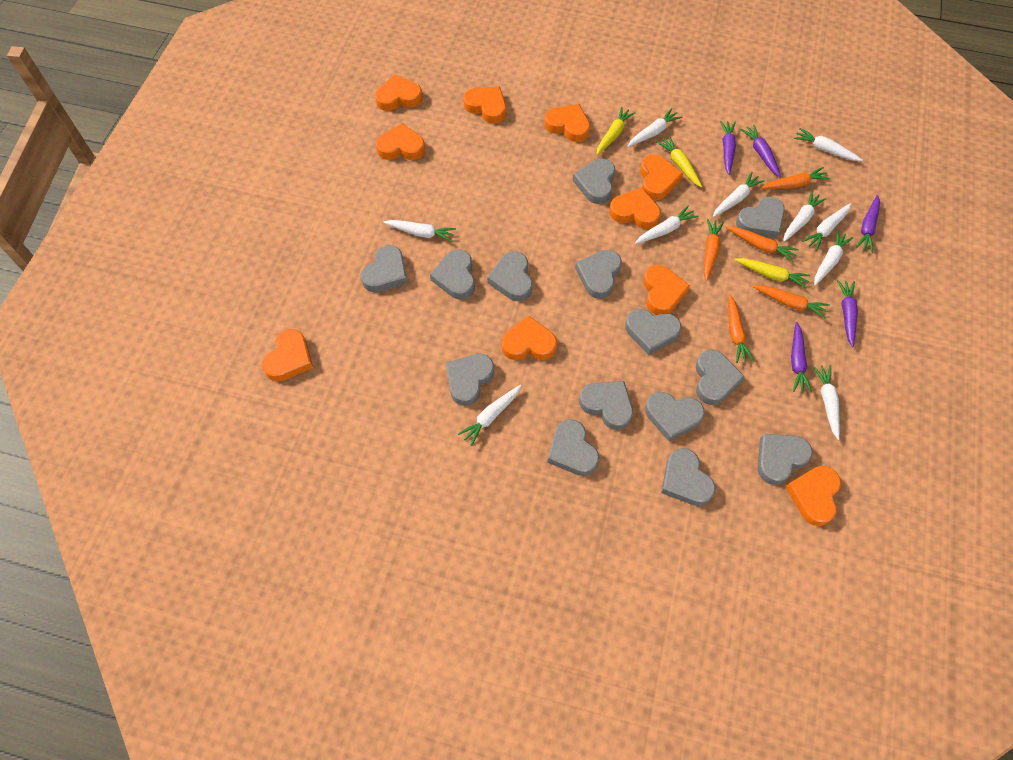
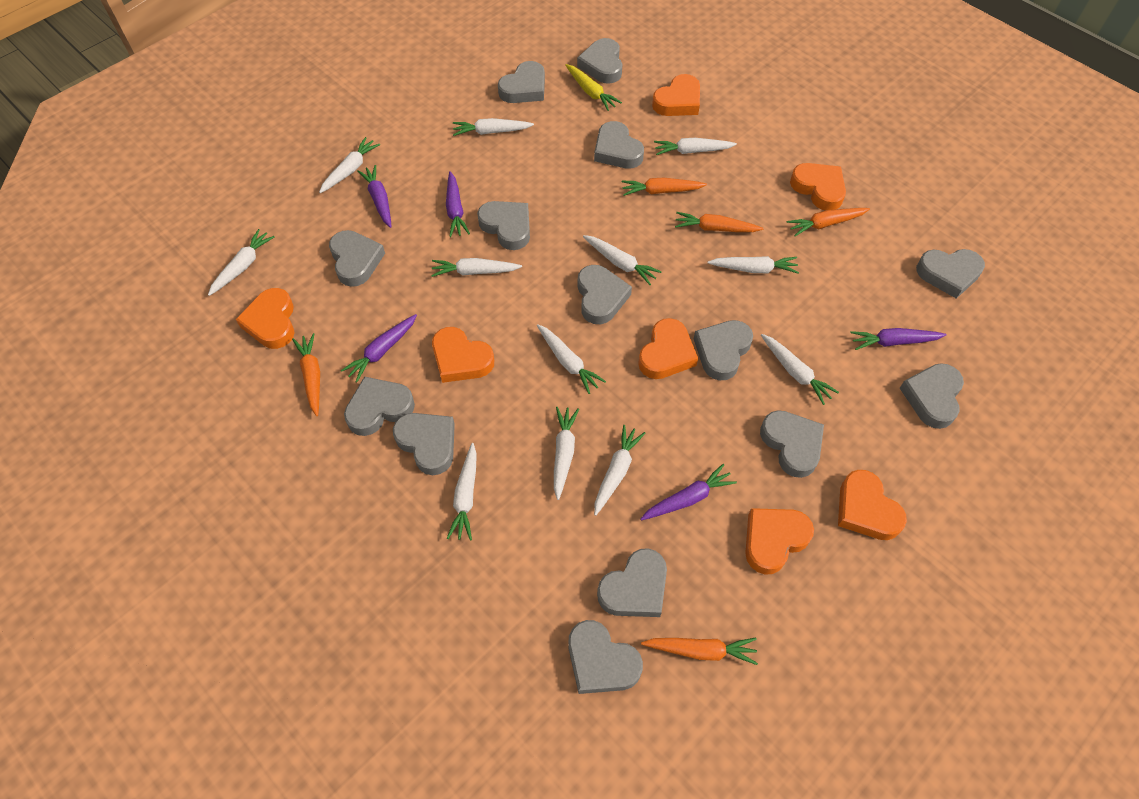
orange heart: [262,329,313,382] [375,74,423,111] [376,123,425,160] [463,87,506,124] [501,316,557,360] [544,104,590,142] [609,188,661,229] [640,154,683,200] [643,265,690,315] [785,466,841,526] = 10 -> [236,288,295,349] [432,327,494,383] [638,318,698,379] [652,74,700,116] [745,508,814,575] [790,163,846,210] [838,470,907,540] = 7
white carrot: [383,220,456,242] [458,385,522,446] [628,108,682,147] [635,205,699,244] [713,172,765,217] [783,191,826,242] [794,128,862,161] [802,203,851,251] [813,365,840,440] [814,230,854,286] = 10 -> [208,229,275,296] [319,137,380,193] [431,258,522,277] [447,443,477,541] [453,118,534,136] [537,324,606,394] [554,407,579,500] [583,235,662,285] [594,425,645,516] [654,138,737,155] [707,256,799,274] [761,334,839,405] = 12
yellow carrot: [596,107,635,155] [657,136,702,187] [734,258,811,289] = 3 -> [565,64,622,111] = 1

